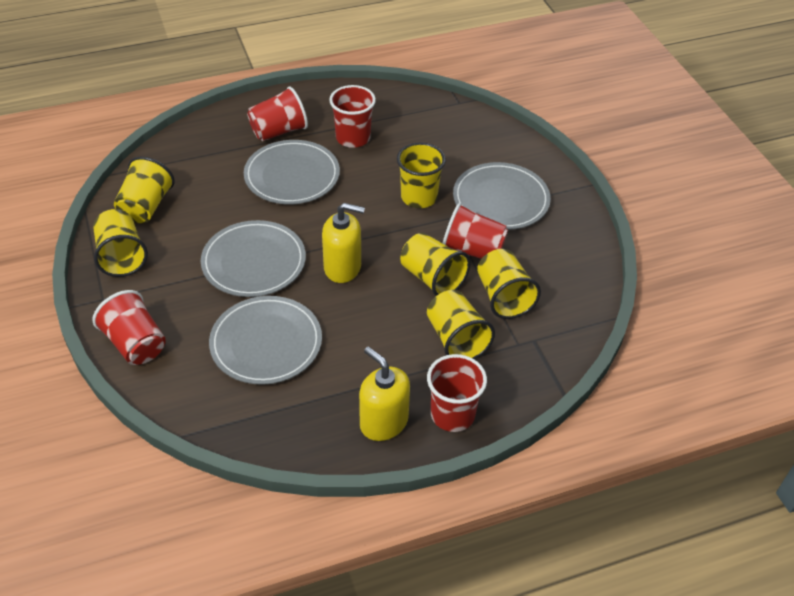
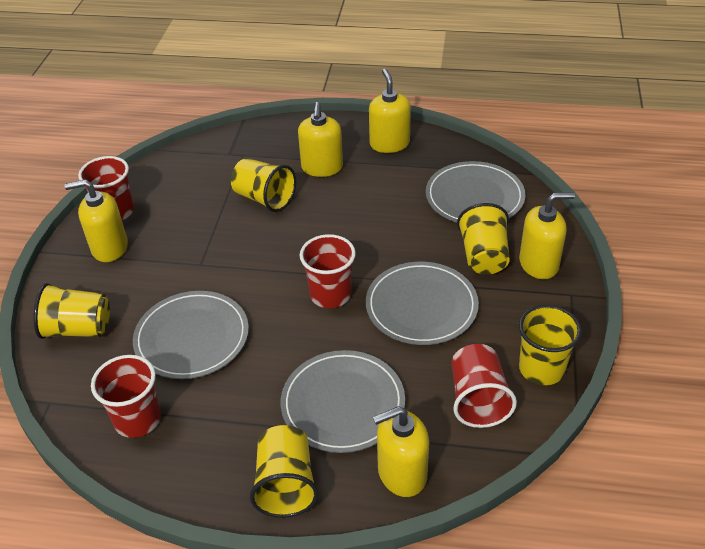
red cup: [92,290,166,365] [247,87,308,141] [329,85,376,148] [427,354,487,432] [443,203,508,259] = 5 -> [78,156,134,220] [91,355,161,438] [300,234,356,308] [451,344,517,428] = 4
yellow cup: [93,209,148,277] [114,157,175,223] [397,142,446,208] [400,233,470,296] [427,290,495,359] [477,249,541,319] = 6 -> [33,283,110,339] [231,158,296,212] [250,425,319,518] [457,203,510,275] [519,305,582,385] = 5
yellow soap dispenser: [322,203,365,283] [359,347,410,441] = 2 -> [64,180,128,262] [298,102,343,177] [369,69,411,153] [373,406,429,497] [519,192,575,279] = 5

